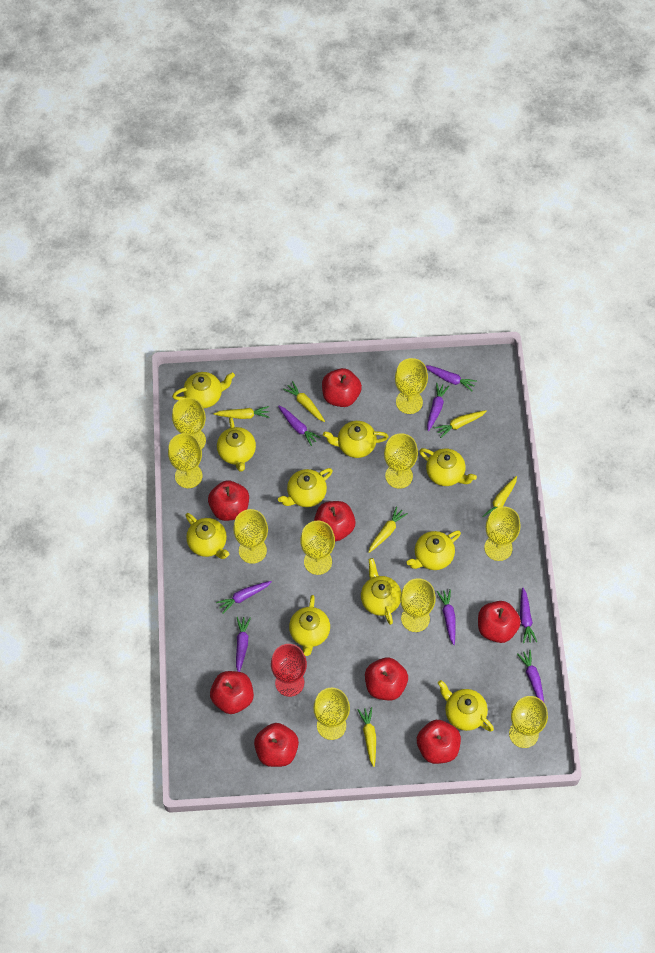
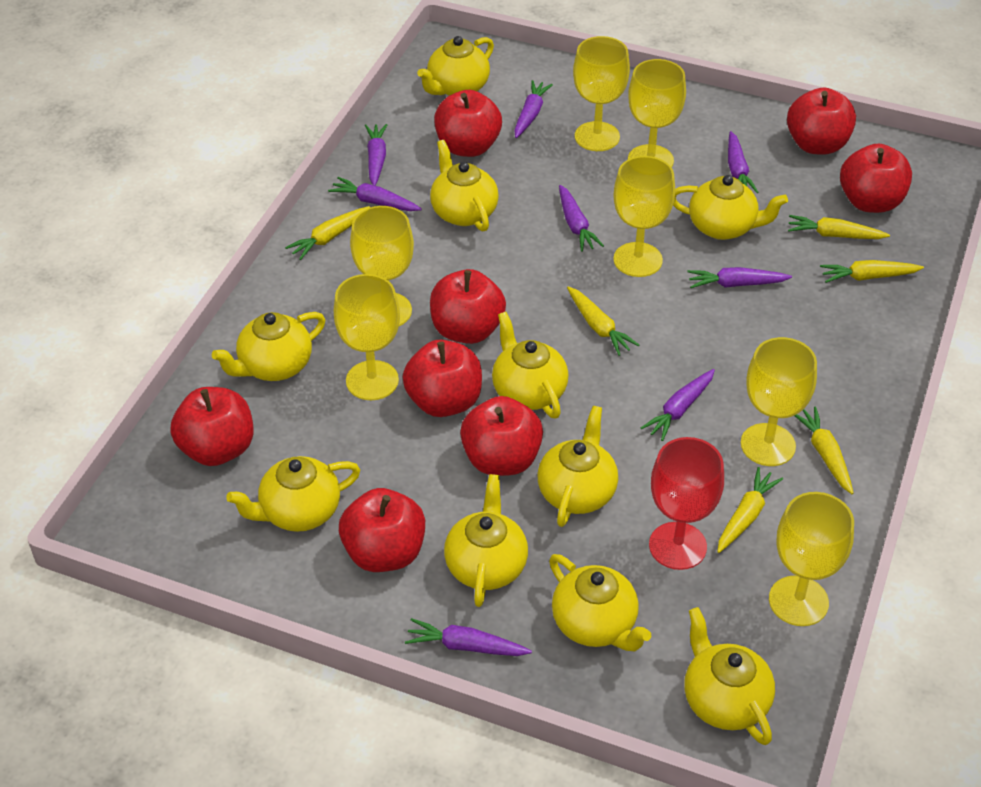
yellow goblet: [168,433,202,488] [172,397,206,449] [233,509,268,564] [300,521,335,575] [313,688,350,740] [384,433,418,489] [395,358,428,414] [400,578,436,632] [484,506,521,561] [509,696,548,748] = 10 -> [334,274,400,400] [350,206,414,326] [573,36,630,151] [613,156,675,277] [628,59,686,167] [741,337,817,466] [769,492,854,626] = 7

